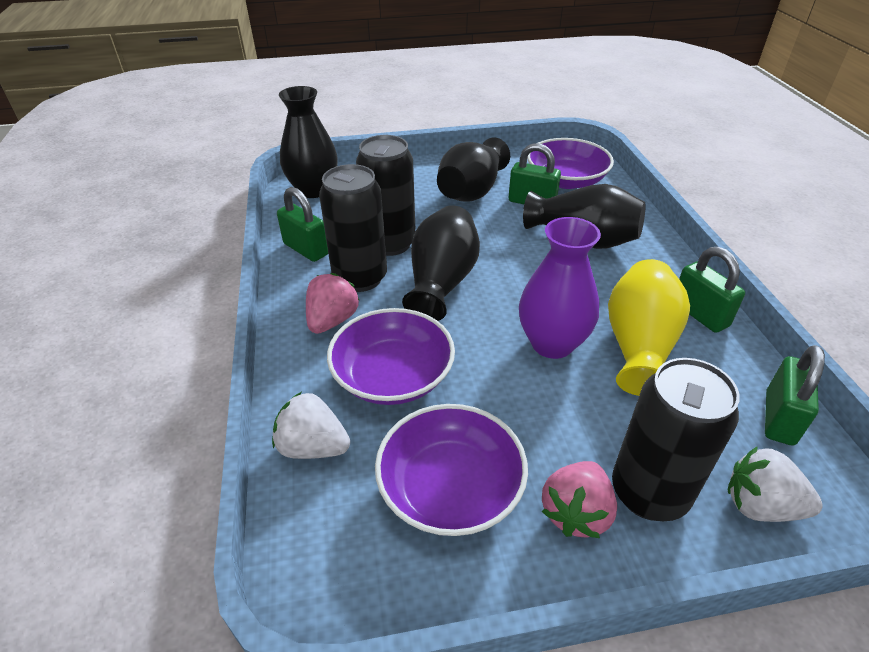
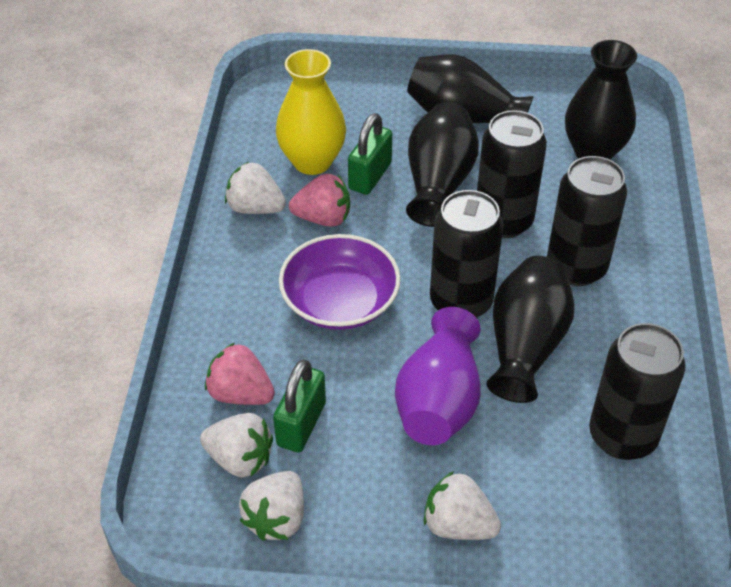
black can: [319,164,387,292] [356,135,416,256] [612,358,740,521] = 3 -> [430,190,504,318] [477,110,547,238] [547,156,627,286] [589,323,685,460] = 4
green padlock: [277,187,328,262] [509,143,561,204] [679,247,745,333] [765,345,825,446] = 4 -> [273,359,326,452] [348,113,392,195] = 2
purple bowl: [327,308,455,405] [375,404,528,536] [527,138,614,189] = 3 -> [279,234,401,330] = 1
white strawberry: [272,392,350,459] [728,446,823,522] = 2 -> [200,413,273,478] [225,162,286,214] [239,471,304,541] [424,471,501,540] = 4

